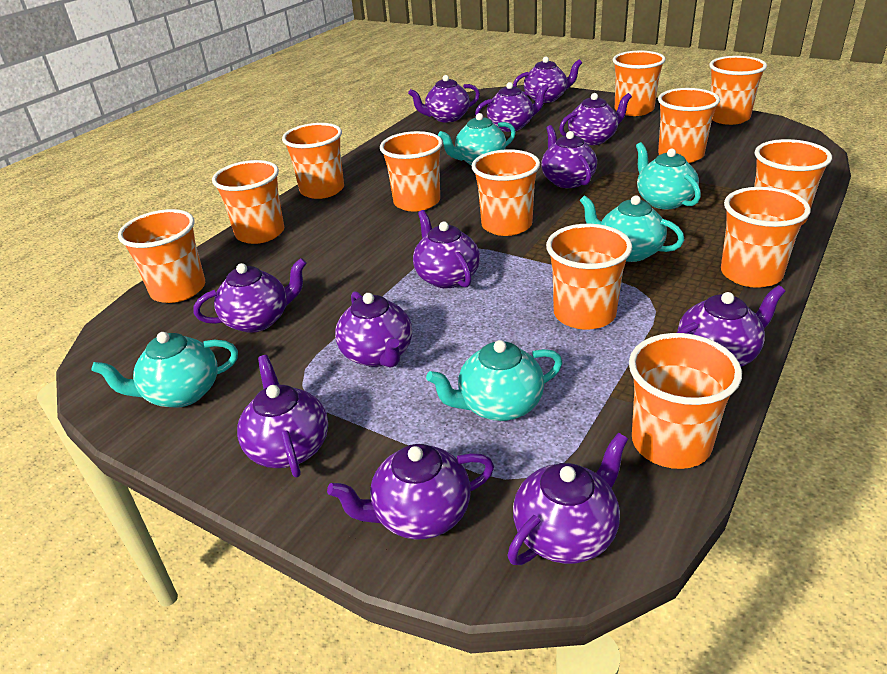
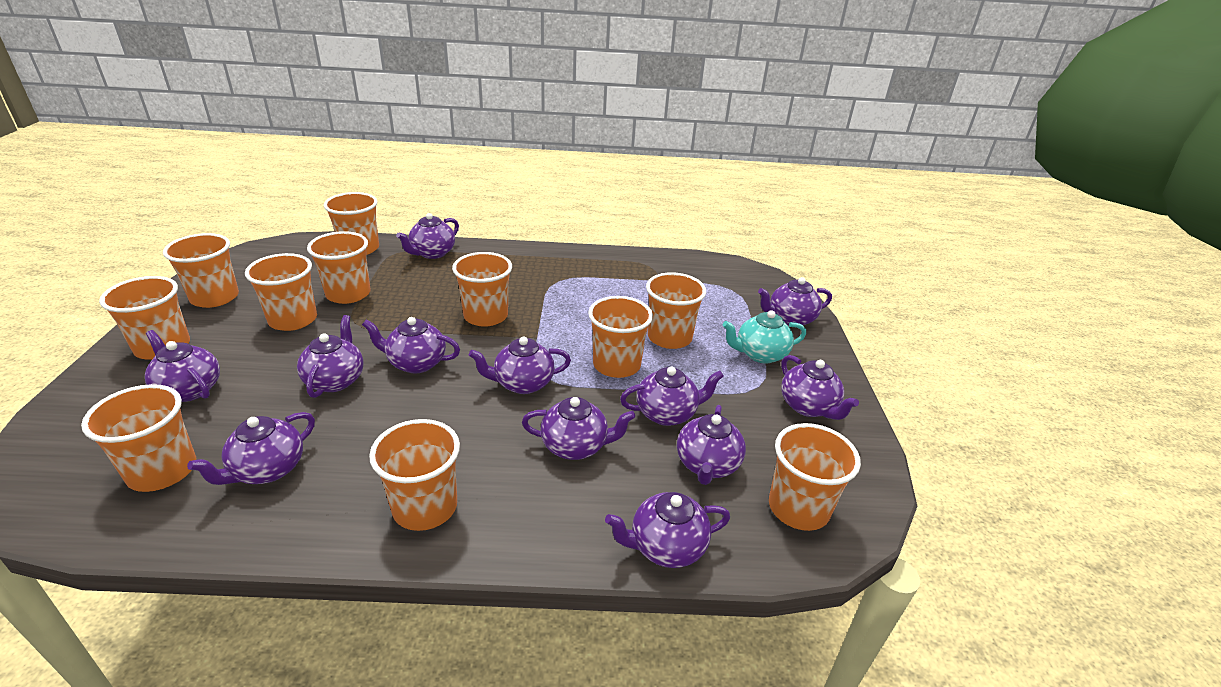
orange cup: [118,209,205,303] [212,160,284,244] [282,123,344,199] [380,131,443,212] [472,149,540,236] [546,224,632,330] [613,51,666,116] [629,333,742,469] [658,88,720,163] [709,56,767,125] [721,187,811,288] [754,139,832,225] = 12 -> [81,384,196,492] [99,276,190,360] [163,233,239,308] [245,253,317,331] [307,231,371,304] [324,192,379,255] [369,419,460,531] [452,252,512,327] [588,296,653,378] [646,272,706,349] [769,423,861,531] = 11
turquoise teapot: [91,332,238,408] [426,340,562,421] [438,113,516,165] [579,195,684,262] [636,142,701,209] = 5 -> [723,310,806,363] = 1

